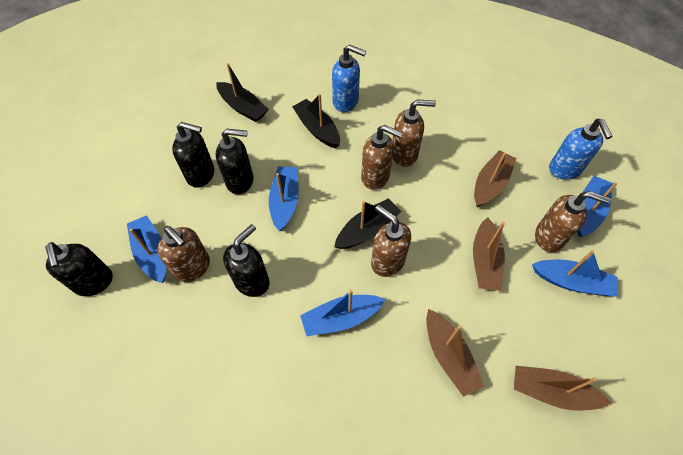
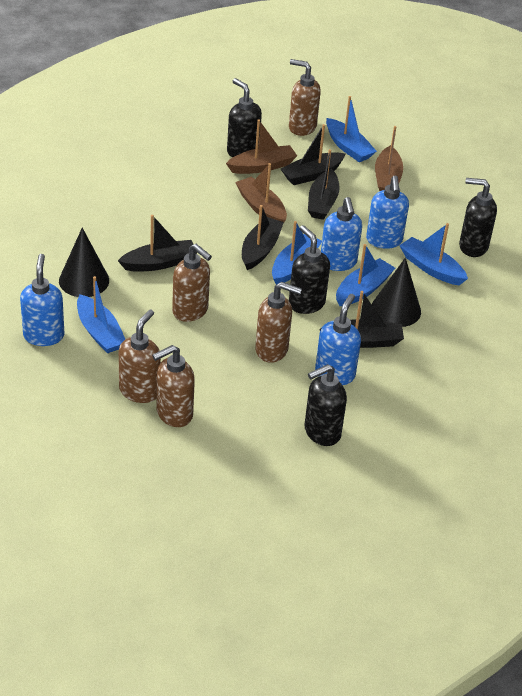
black boat: [216,63,269,122] [292,94,340,148] [334,198,402,249] = 3 -> [118,215,198,271] [242,205,284,270] [281,124,346,185] [308,149,340,220] [319,291,404,348] = 5
black cone: none = 0 -> [59,228,109,297] [372,258,421,327] = 2
blue soap dispenser: [332,44,366,112] [549,119,613,180] = 2 -> [20,254,65,346] [315,294,361,385] [321,197,362,271] [366,175,409,249] = 4
brown boat: [426,309,484,397] [473,217,505,291] [474,150,517,207] [514,366,611,411] = 4 -> [226,119,297,174] [235,163,287,222] [375,126,403,191] = 3

